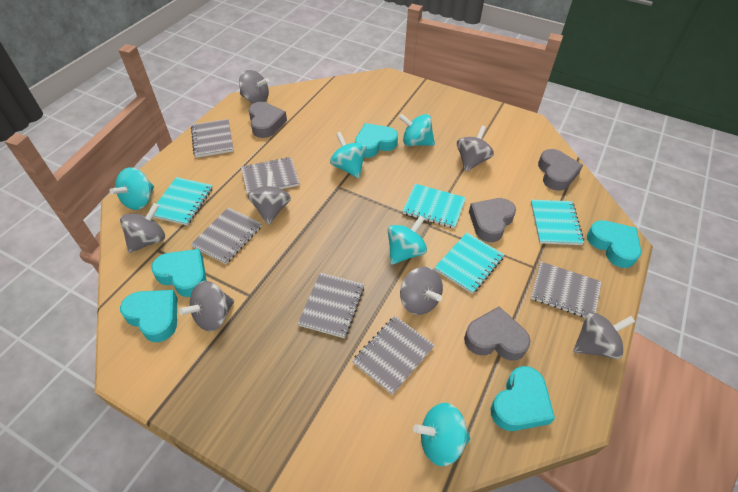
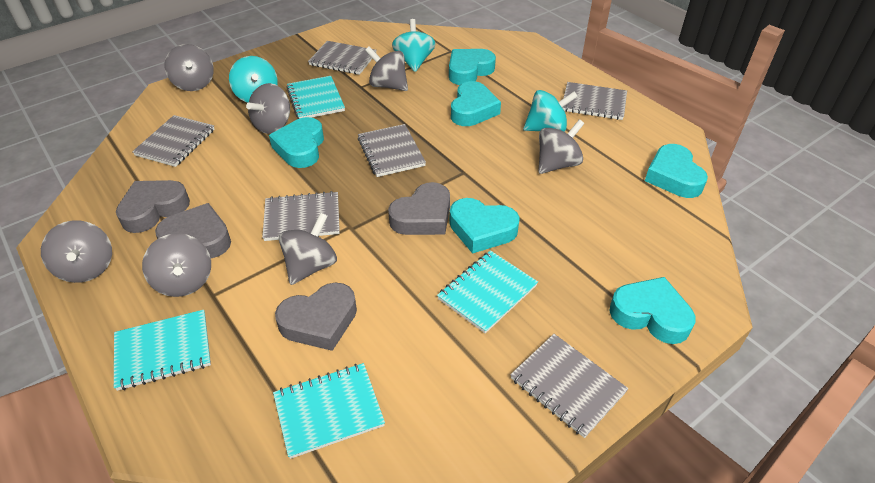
turquoise heart: [120,290,177,342] [151,249,207,297] [355,123,398,158] [490,366,555,431] [587,220,641,268] = 5 -> [269,117,324,168] [449,49,496,85] [449,198,520,254] [451,81,501,126] [610,277,696,344] [645,144,708,198] = 6
turquoise spinning top: [110,167,154,210] [330,132,366,178] [388,215,427,265] [399,114,435,146] [413,403,471,466] = 5 -> [229,56,278,103] [392,19,436,72] [523,90,578,132] = 3

